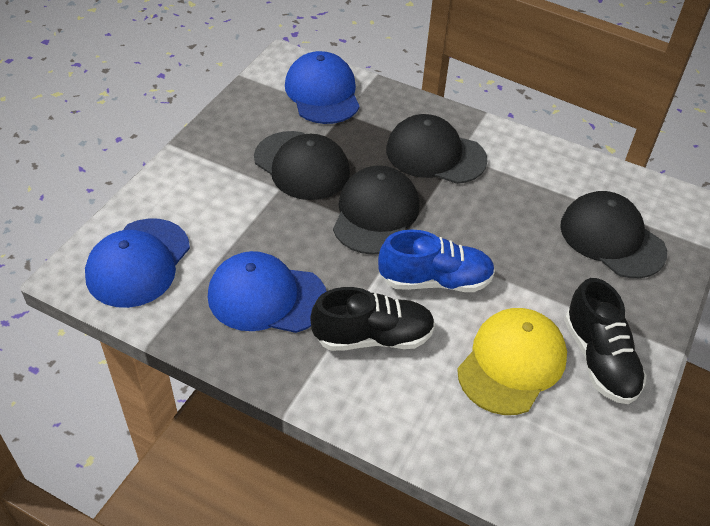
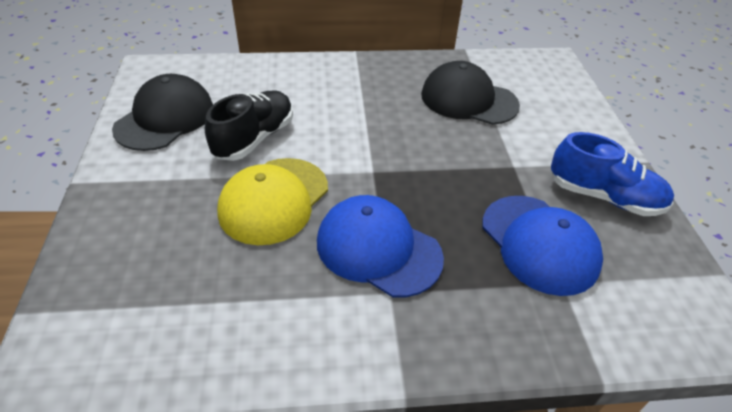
black cap: [254,131,350,200] [333,165,420,255] [386,114,488,184] [560,191,667,278] = 4 -> [112,74,213,151] [421,61,520,125] = 2
black shoe: [310,287,435,351] [564,278,647,404] = 2 -> [205,90,293,161] = 1
blue cap: [85,218,190,308] [208,251,326,333] [285,51,360,124] = 3 -> [317,195,444,298] [482,196,603,296] = 2

